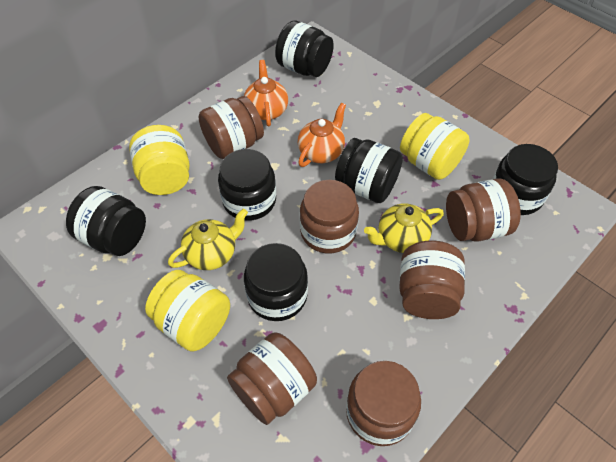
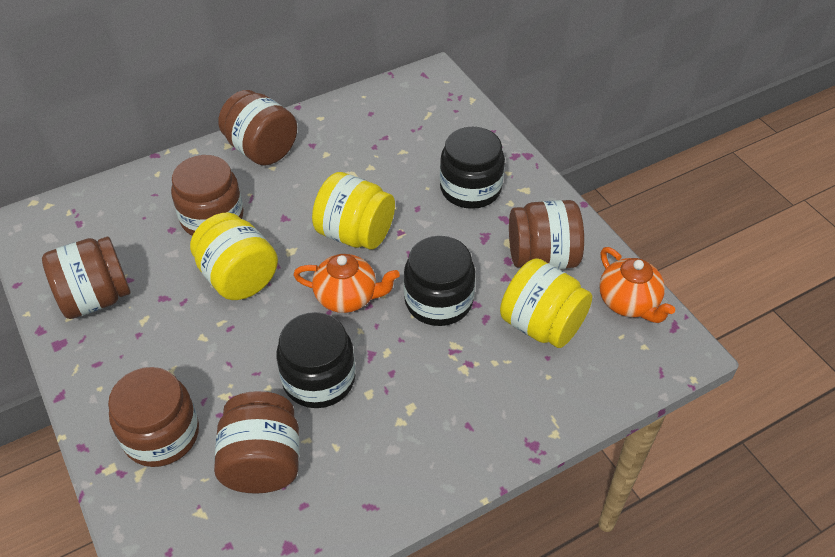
black jar: [66,186,146,256] [218,149,276,221] [244,243,308,321] [275,20,334,77] [335,138,403,203] [493,144,558,215] = 6 -> [276,312,355,408] [404,236,475,326] [440,127,505,209] = 3
yellow teapot: [168,208,248,270] [364,203,444,253] = 2 -> none = 0

